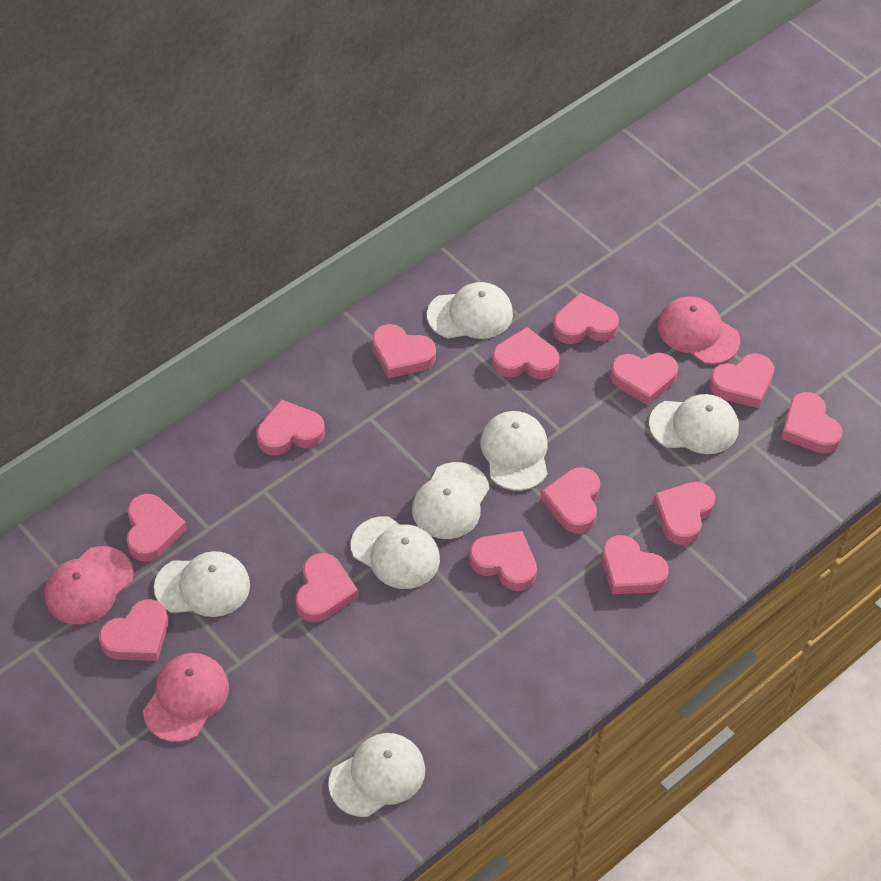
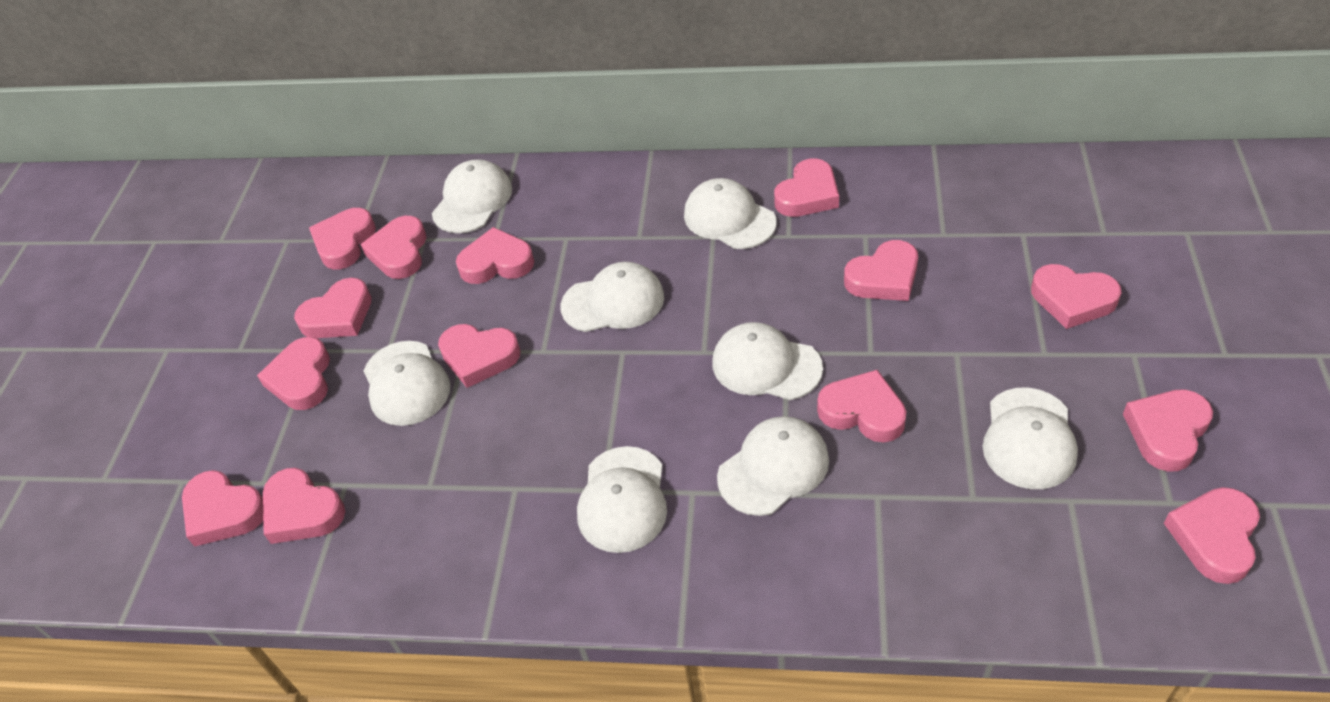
pink cap: [45,546,134,625] [143,653,229,742] [658,296,740,364] = 3 -> none = 0
white cap: [154,551,250,617] [328,733,425,817] [351,516,440,589] [412,462,490,539] [427,282,513,339] [481,411,547,491] [649,394,739,454] = 7 -> [364,341,450,426] [432,159,512,233] [561,262,664,332] [577,446,667,553] [684,178,777,249] [712,322,823,400] [717,416,829,516] [983,388,1078,489] = 8

